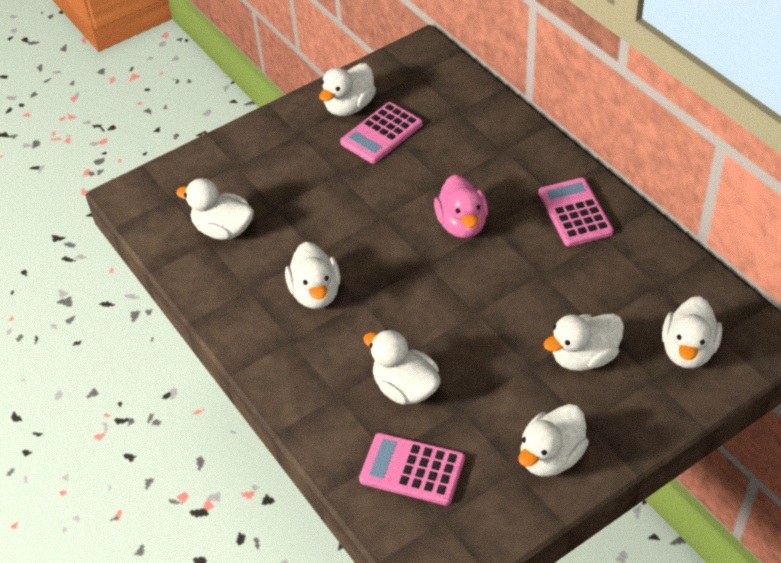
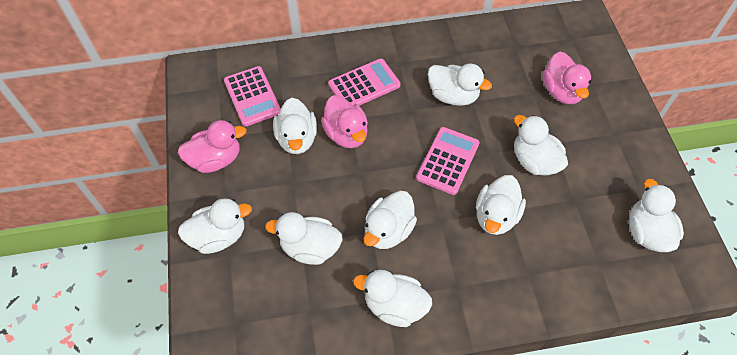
pink duck: [434,175,488,238] = 1 -> [178,120,247,173] [321,95,368,148] [543,51,591,104] = 3
white duck: [176,178,254,240] [285,242,341,309] [319,63,376,116] [363,329,441,405] [518,404,589,477] [543,313,624,371] [662,296,722,368] = 7 -> [178,198,252,254] [265,212,343,265] [273,98,317,154] [353,270,432,327] [363,191,417,249] [428,64,492,106] [476,175,526,235] [514,115,568,175] [630,179,684,252] = 9

